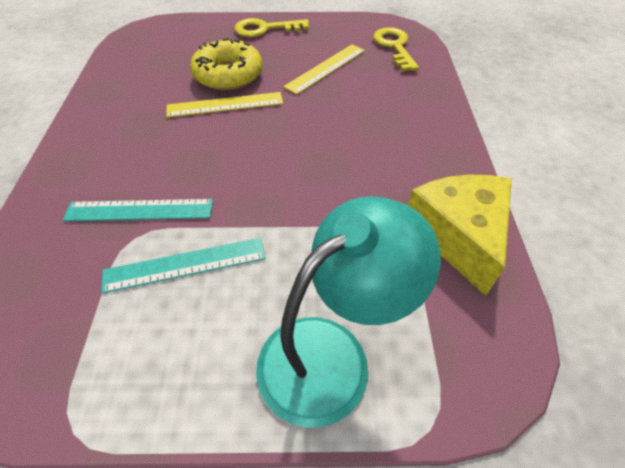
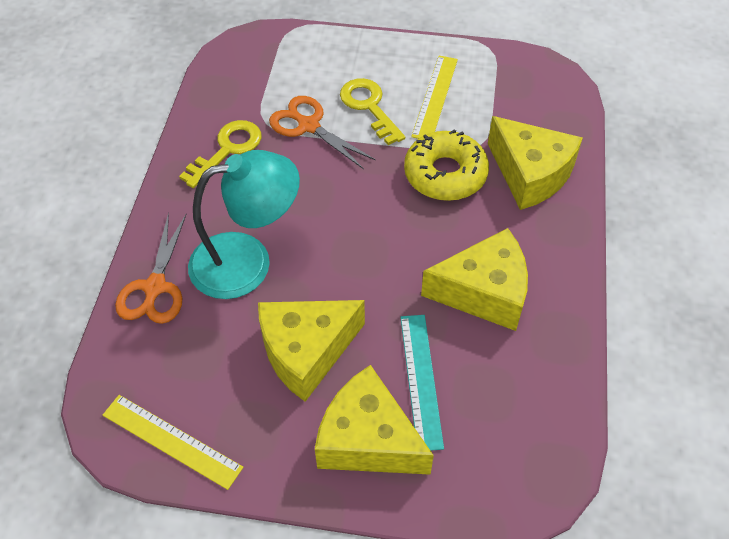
orange scissors: none = 0 -> [115,212,186,324] [269,96,375,169] = 2
turquoise ruler: [63,199,213,221] [101,238,266,294] = 2 -> [400,315,444,451] = 1
yellow cheese: [408,175,512,296] = 1 -> [258,300,365,402] [315,365,434,475] [421,228,528,331] [488,116,583,210] = 4

